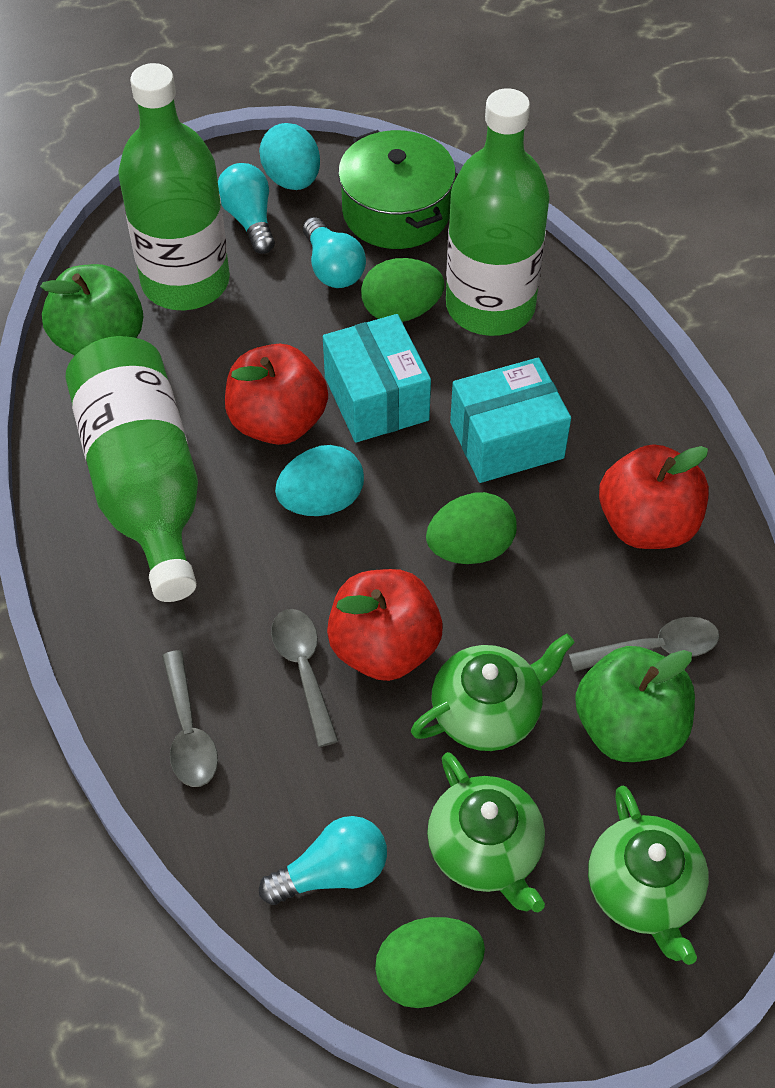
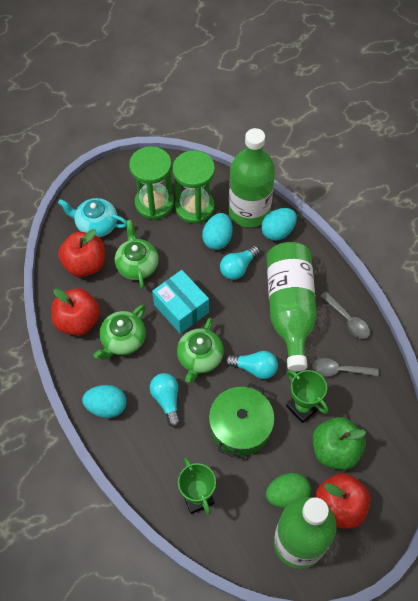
green apple: [40,264,144,356] [575,646,695,762] = 2 -> [313,417,366,470] = 1
green egg: [361,258,444,322] [375,917,485,1008] [426,492,517,564] = 3 -> [266,473,311,509] = 1
green hourglass: none = 0 -> [129,146,174,220] [172,151,215,224] = 2
green trophy: none = 0 -> [178,458,216,515] [286,370,329,423] = 2
grey spoon: [162,650,218,787] [271,609,338,747] [569,617,719,672] = 3 -> [312,358,379,376] [320,291,370,339] = 2
turquoise box: [323,314,431,443] [450,358,571,483] = 2 -> [152,270,209,334] = 1
turquoise egg: [259,123,320,190] [275,445,364,516] = 2 -> [82,385,126,418] [202,213,233,250] [261,208,297,241] = 3
turquoise teapot: none = 0 -> [58,198,127,237] = 1

